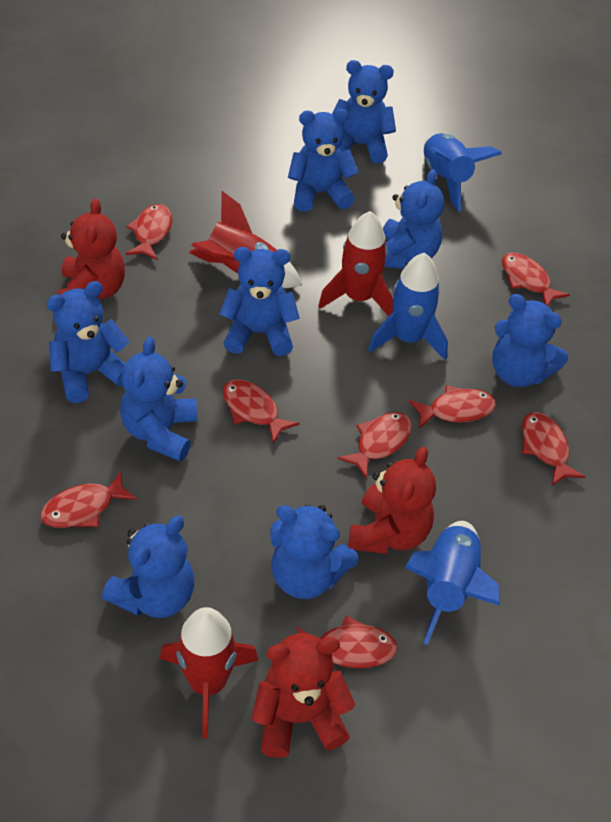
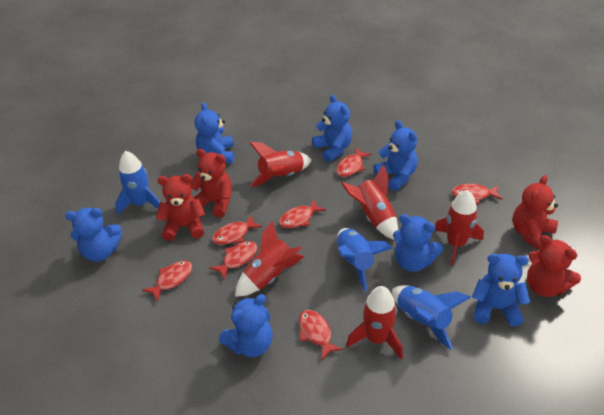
blue teddy bear: [46,281,130,403] [102,516,194,618] [120,337,198,462] [220,247,300,356] [270,504,358,599] [288,109,359,212] [332,60,396,163] [383,169,444,269] [492,294,568,387] = 9 -> [65,208,122,261] [195,102,234,163] [219,294,273,357] [312,95,352,162] [373,120,418,191] [393,214,443,272] [472,253,530,327] = 7
red fish: [40,471,137,528] [126,204,172,260] [223,379,300,444] [297,615,398,668] [337,412,412,479] [409,385,496,429] [502,253,570,306] [522,412,585,486] = 8 -> [142,261,192,302] [210,241,257,280] [212,215,262,245] [279,199,326,228] [299,310,343,360] [336,147,372,177] [452,184,502,205] = 7
red rocket: [160,607,258,738] [189,191,302,288] [318,211,393,316] = 3 -> [235,221,305,297] [250,142,311,187] [341,164,398,240] [346,286,403,359] [435,190,484,265] = 5
red teddy bear: [58,199,125,299] [252,633,355,758] [348,447,436,554] = 3 -> [156,174,205,241] [190,149,232,218] [513,175,558,250] [527,235,581,297] = 4

